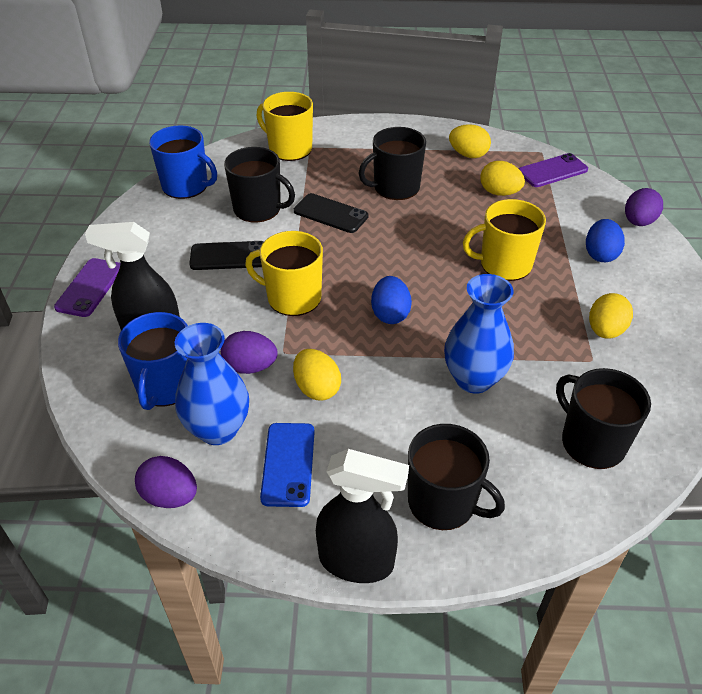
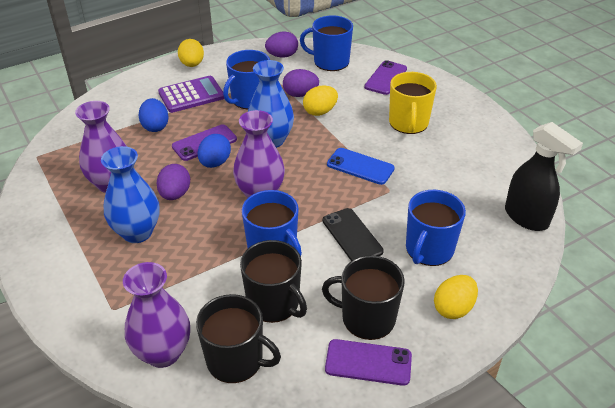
black mug: [224,147,295,222] [359,127,426,200] [408,424,505,530] [556,368,651,469] = 4 -> [196,294,281,383] [240,240,307,323] [322,256,405,340] = 3
black phone: [189,241,264,270] [294,193,368,233] = 2 -> [323,208,384,261] = 1
black spray bottle: [85,222,180,331] [316,449,409,583] = 2 -> [505,122,583,231] = 1
blue mug: [118,312,188,410] [149,125,217,199] = 2 -> [223,50,270,109] [242,190,302,256] [300,15,353,71] [406,190,466,266] = 4
purple calculator: none = 0 -> [158,76,224,113] = 1
purple phone: [54,258,120,317] [519,153,588,187] = 2 -> [172,124,237,161] [325,339,412,386] [364,60,407,95] = 3
purple vase: none = 0 -> [75,101,127,193] [123,262,190,368] [233,110,285,198] = 3
yellow egg: [293,349,341,400] [449,124,491,158] [480,161,525,196] [589,293,633,339] = 4 -> [178,39,204,67] [303,85,338,116] [434,275,478,319] = 3
yellow mug: [245,231,323,316] [257,92,313,161] [463,199,546,281] = 3 -> [389,72,437,134] = 1

